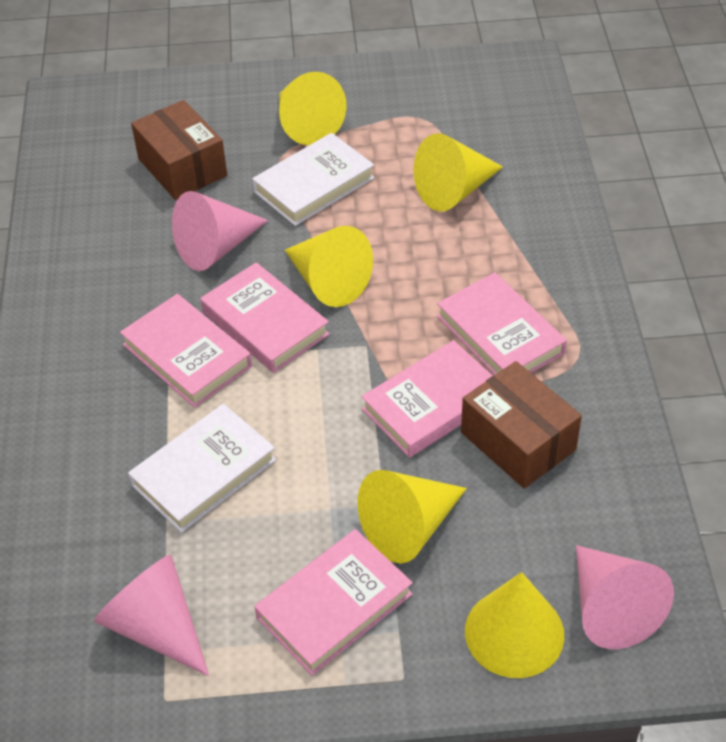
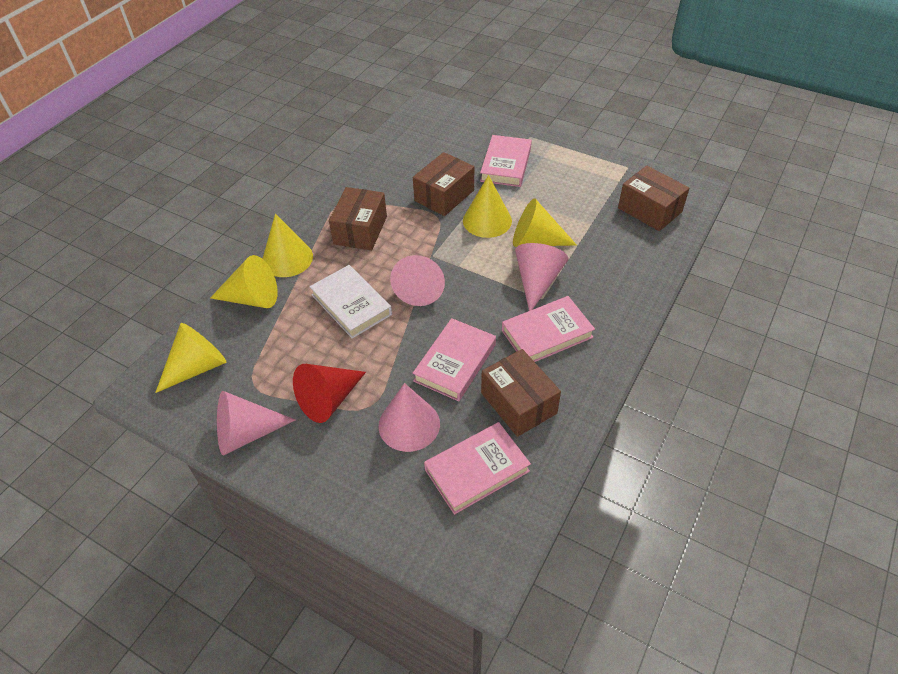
brown box: [131,100,227,200] [461,361,582,489] = 2 -> [329,187,387,250] [413,152,474,216] [481,349,561,437] [618,166,689,231] = 4
pink book: [120,294,252,408] [200,262,329,373] [254,529,413,676] [361,340,493,458] [437,272,567,375] = 5 -> [413,318,496,401] [424,422,531,515] [480,135,532,187] [502,296,595,362] = 4
pink cone: [94,554,209,676] [172,191,268,271] [576,545,674,649] = 3 -> [217,391,295,455] [378,383,440,452] [390,255,445,306] [515,243,568,311] = 4
red cone: none = 0 -> [293,364,366,423] = 1
white book: [128,404,276,533] [252,133,375,226] = 2 -> [310,265,392,339] = 1

